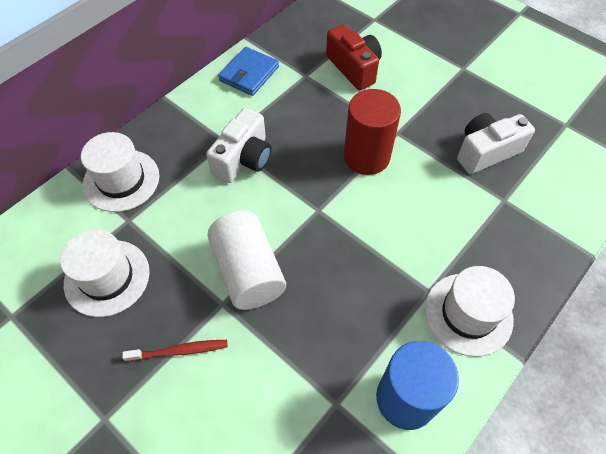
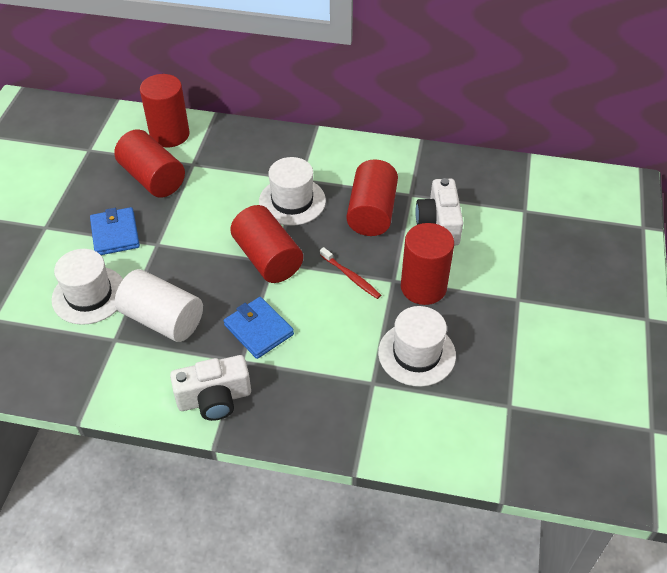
blue cylinder: [376,341,459,430] = 1 -> none = 0
blue wallet: [218,47,279,96] = 1 -> [90,207,140,255] [223,297,294,359] = 2
red camera: [326,24,382,90] = 1 -> none = 0
red cylinder: [344,89,401,175] = 1 -> [114,129,185,198] [140,74,190,147] [230,205,303,283] [347,159,398,236] [401,223,454,305] = 5

